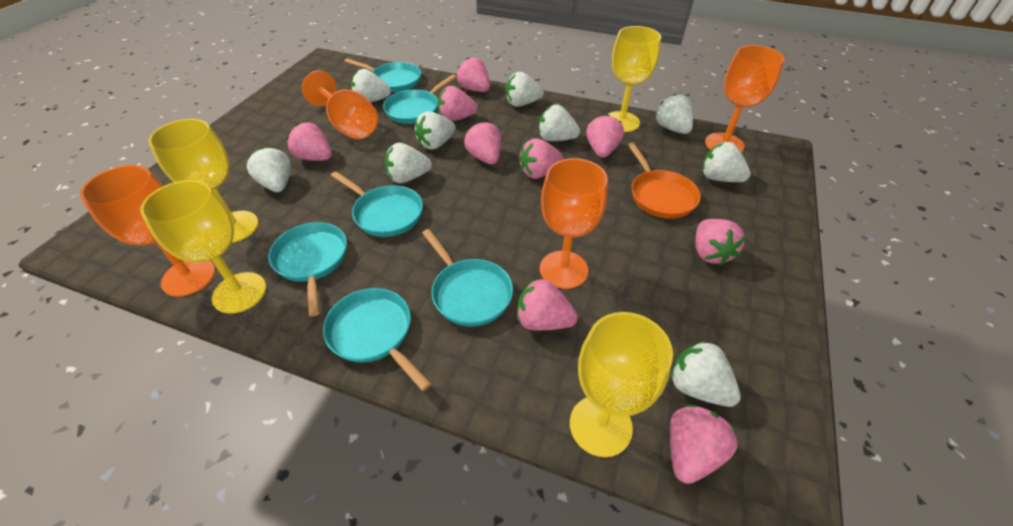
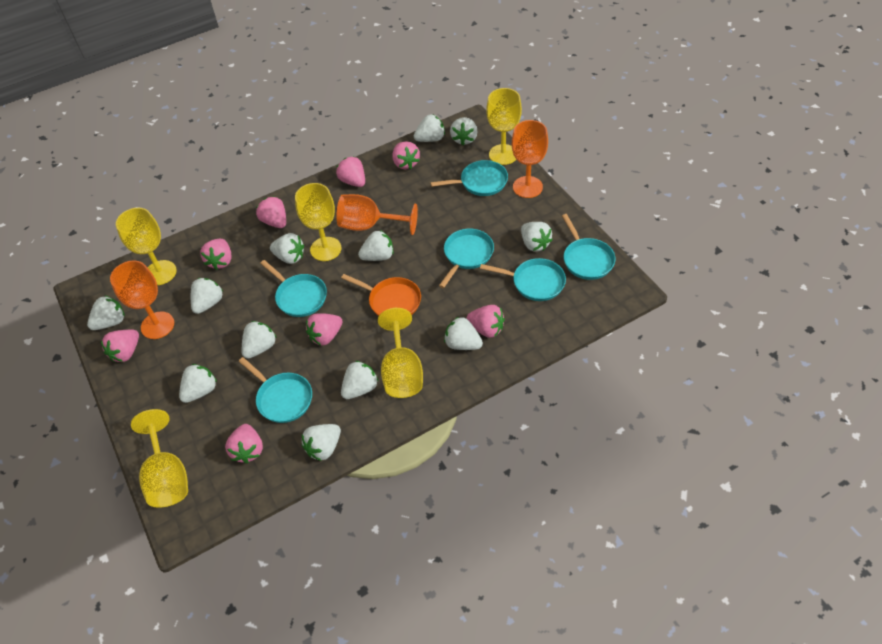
orange goblet: [80,165,215,297] [302,70,378,139] [540,158,608,289] [705,45,785,153] = 4 -> [110,261,174,339] [336,194,418,235] [512,120,548,198] = 3
pink strawberry: [287,122,332,161] [437,86,478,122] [457,57,490,92] [464,121,501,165] [517,279,578,331] [519,138,563,179] [586,114,624,158] [670,405,738,484] [695,219,746,266] = 9 -> [101,330,139,362] [200,239,232,270] [225,424,263,464] [256,196,286,228] [306,313,343,346] [336,156,365,187] [392,142,420,169] [467,305,505,338] = 8
white strawberry: [247,147,291,192] [351,69,391,103] [385,143,432,183] [414,111,456,149] [506,72,544,107] [539,105,580,141] [655,94,693,134] [670,340,741,407] [703,142,751,182] = 9 -> [87,295,125,330] [179,364,217,403] [191,278,223,314] [242,321,277,359] [270,233,304,264] [302,424,341,461] [341,361,379,399] [358,230,394,261] [414,114,445,142] [444,317,483,350] [450,117,478,145] [521,222,553,252] = 12
yellow goblet: [140,180,266,314] [148,119,259,243] [570,312,673,457] [609,26,661,132] = 4 -> [116,208,177,285] [131,409,188,508] [295,183,341,261] [378,308,423,398] [486,88,522,165] = 5

